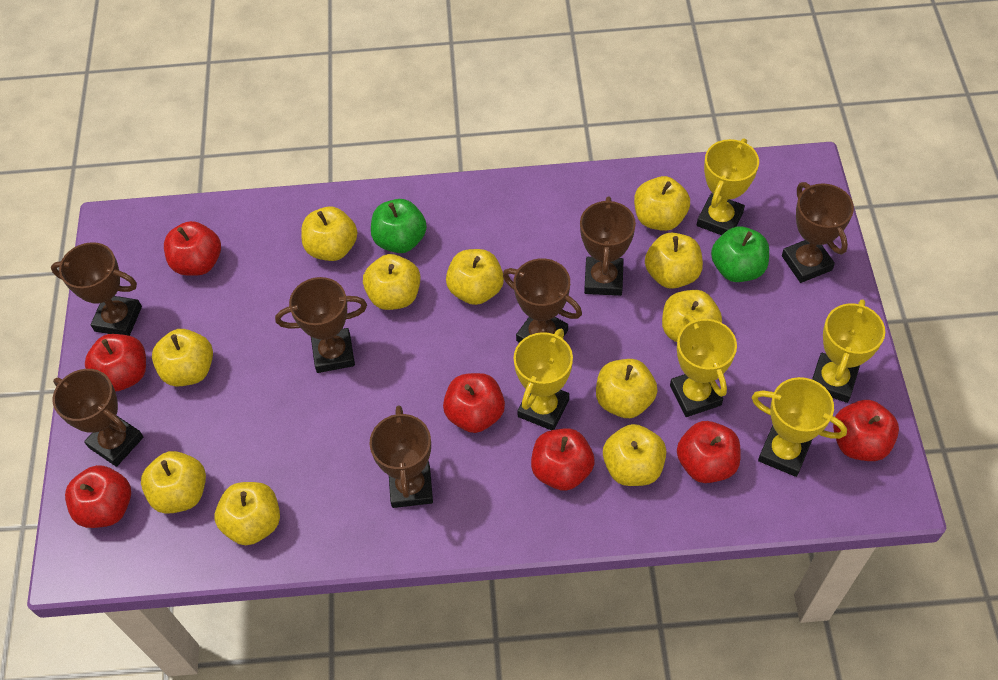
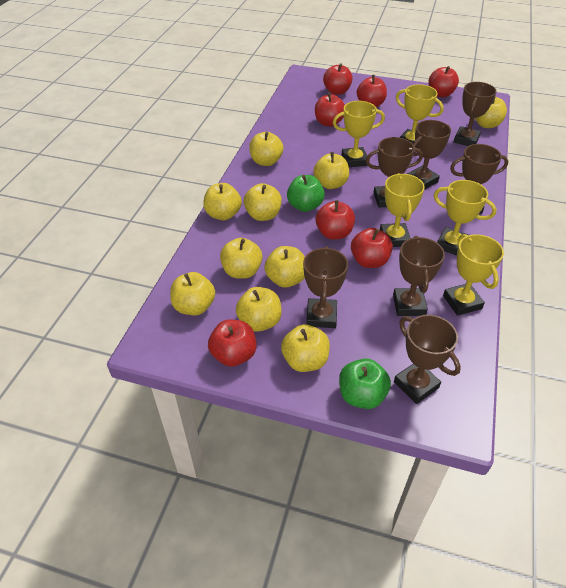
yellow apple: [141,451,206,514] [152,329,213,387] [215,482,280,545] [301,207,357,261] [363,254,421,310] [446,249,504,305] [596,359,658,418] [603,424,666,486] [634,176,690,231] [645,233,703,289] [662,290,722,342] = 11 -> [170,272,215,315] [203,183,242,220] [220,238,262,279] [236,287,282,332] [244,183,282,221] [249,132,283,166] [264,246,305,288] [281,324,330,372] [313,152,349,189] [475,96,507,128] = 10

